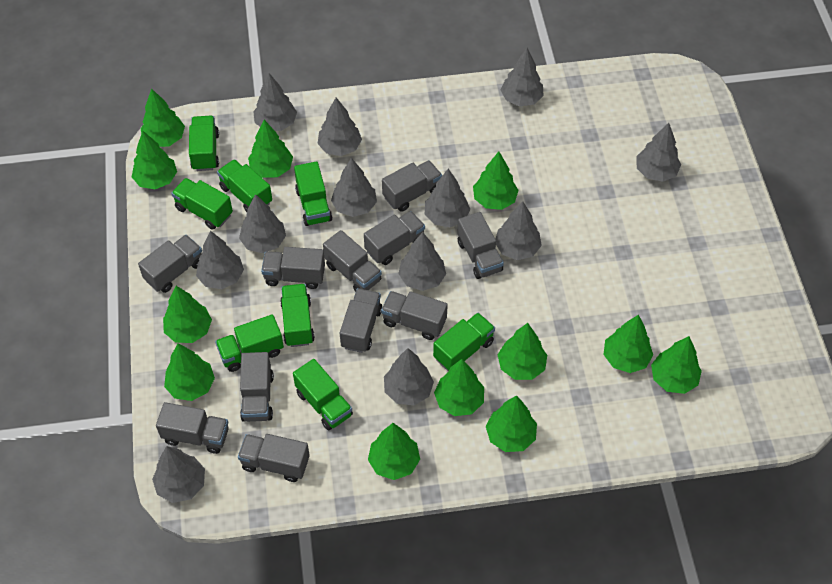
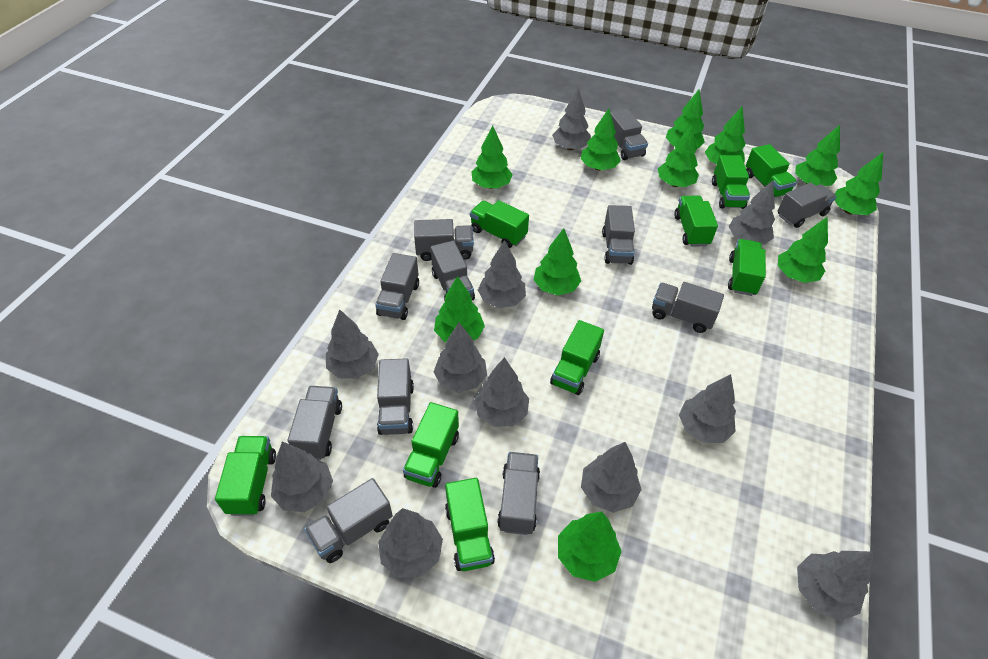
green tree: [132,131,177,189] [141,88,185,147] [163,286,212,343] [164,343,215,401] [248,120,293,178] [368,423,420,480] [434,359,484,416] [473,152,519,210] [486,395,537,452] [498,323,547,380] [603,315,653,373] [651,336,702,394] = 12 -> [434,276,485,342] [471,125,513,189] [534,228,581,295] [558,511,622,582] [581,109,621,171] [658,124,699,187] [666,90,705,149] [705,106,746,164] [778,216,828,283] [795,125,840,186] [835,152,883,215] = 11
green truck: [171,178,233,230] [189,116,219,171] [215,314,284,372] [217,159,272,212] [280,284,315,347] [293,359,353,430] [294,162,332,226] [433,313,495,372] = 8 -> [215,436,276,516] [403,402,459,488] [445,478,495,571] [470,200,529,248] [550,320,604,395] [674,196,718,247] [712,155,750,209] [728,239,766,296] [746,144,797,197] = 9
grey tree: [152,446,205,503] [196,231,244,289] [239,194,286,253] [253,73,297,131] [317,97,362,156] [331,158,377,217] [384,348,434,405] [398,232,446,291] [425,169,470,227] [496,202,542,260] [501,48,544,106] [636,123,681,182] = 12 -> [271,442,333,512] [326,309,379,379] [378,508,443,578] [434,323,487,392] [474,357,529,427] [478,240,526,308] [552,88,591,150] [581,442,642,513] [679,374,736,443] [729,180,775,245] [797,551,874,621] = 11

